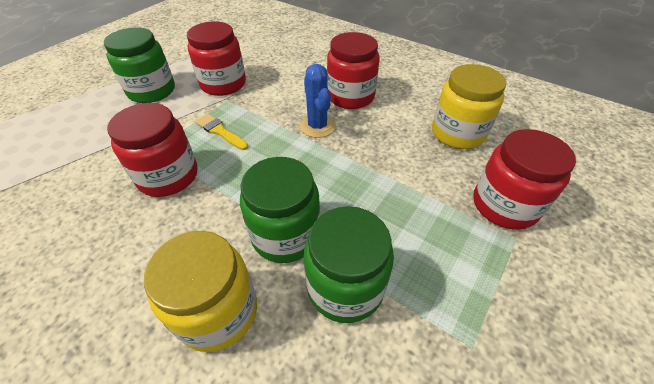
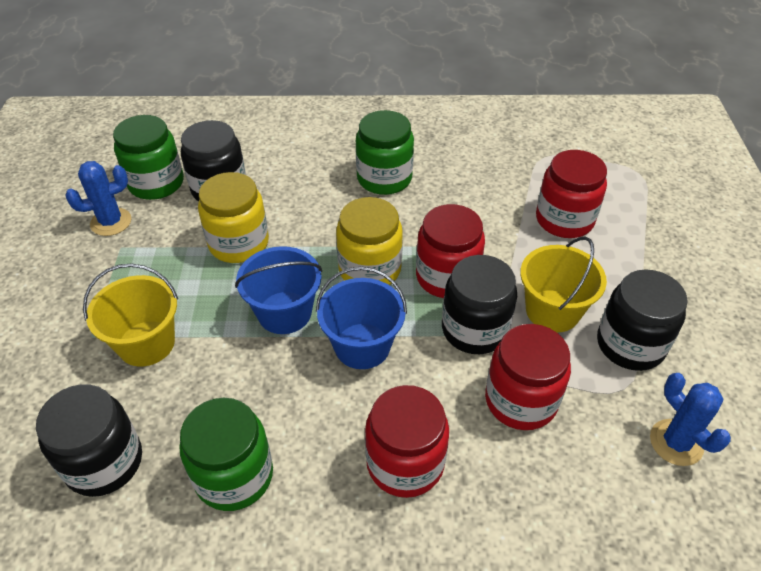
black jar: none = 0 -> [36,384,142,497] [181,120,246,201] [442,255,517,354] [597,269,688,371] = 4
blue bucket: none = 0 -> [235,246,322,334] [316,266,407,369] = 2
blue cactus: [300,64,336,138] = 1 -> [65,161,132,236] [650,373,731,466] = 2
yellow brush: [195,114,248,150] = 1 -> none = 0
yellow bucket: none = 0 -> [83,263,178,367] [520,237,607,332] = 2

